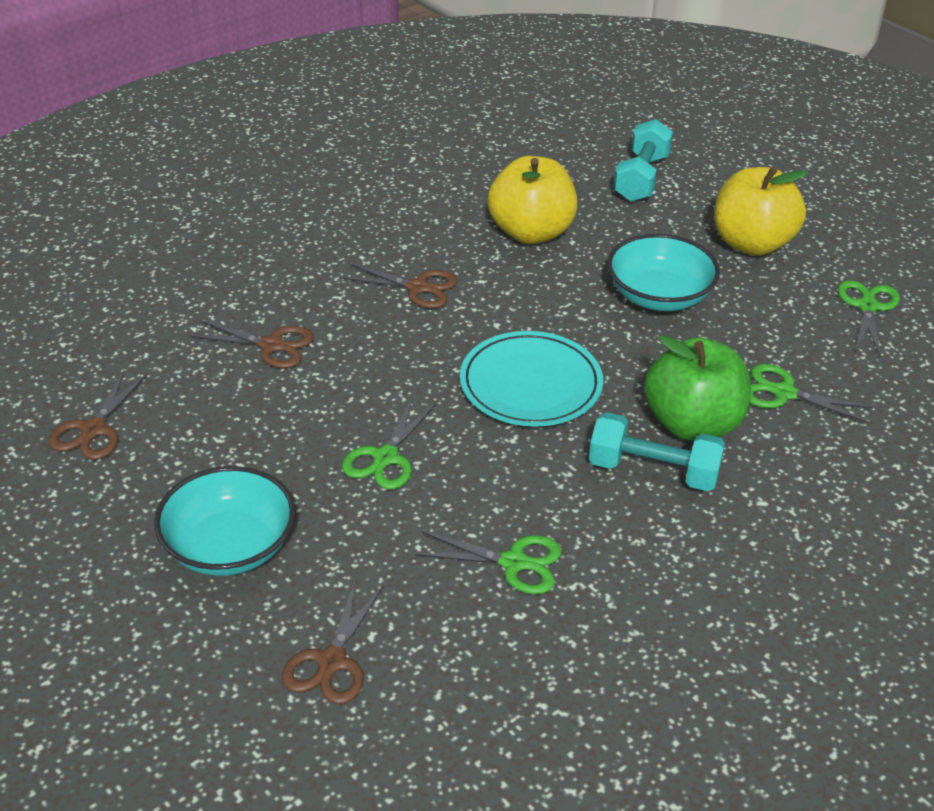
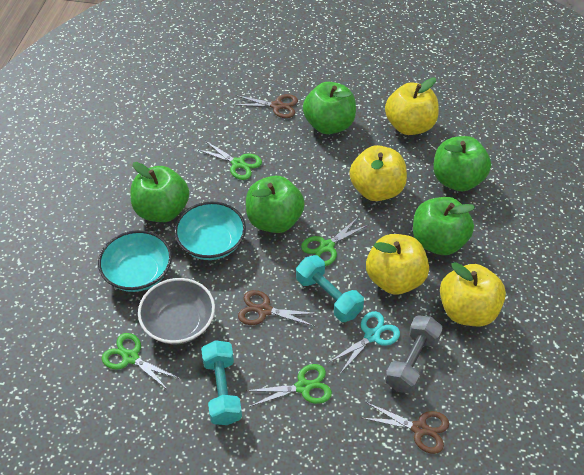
brown scissors: [48,371,147,460] [189,320,314,368] [282,579,384,704] [340,263,457,308] = 4 -> [236,94,298,118] [238,290,318,326] [362,402,449,454] = 3
green apple: [644,335,751,441] = 1 -> [131,162,189,222] [246,176,305,233] [303,82,356,134] [413,197,475,255] [433,136,491,191] = 5
grey bowl: none = 0 -> [138,278,215,345] = 1
grey dumbbell: none = 0 -> [385,315,443,394] = 1
turquoise plate: [460,331,603,427] = 1 -> none = 0
turquoise scissors: none = 0 -> [328,311,400,374] = 1
yellow apple: [488,156,577,244] [714,167,808,256] = 2 -> [349,145,407,201] [366,234,429,295] [385,77,439,135] [440,262,506,326] = 4

